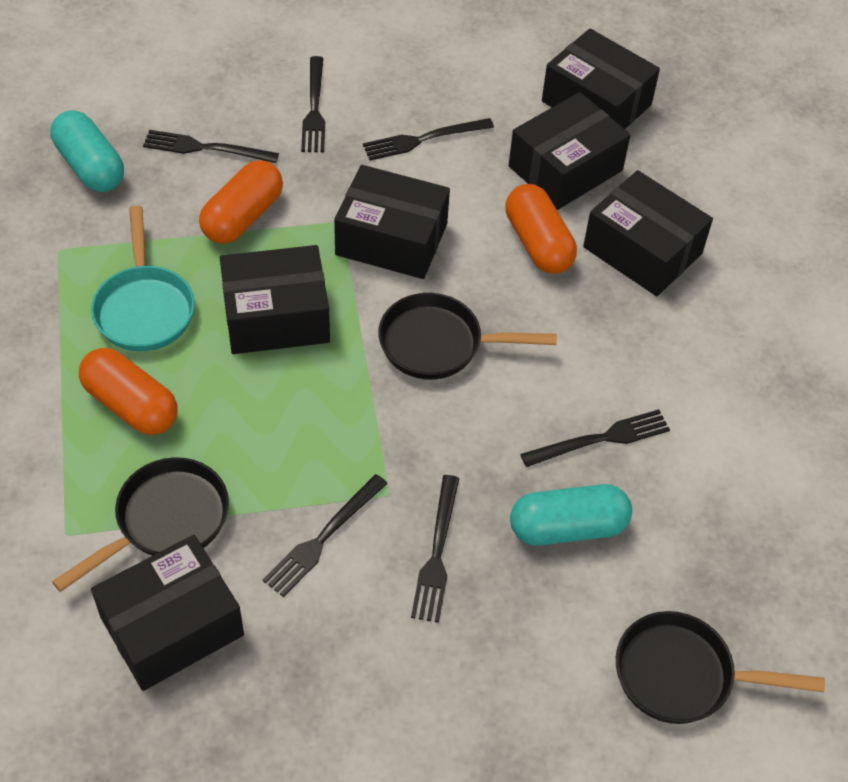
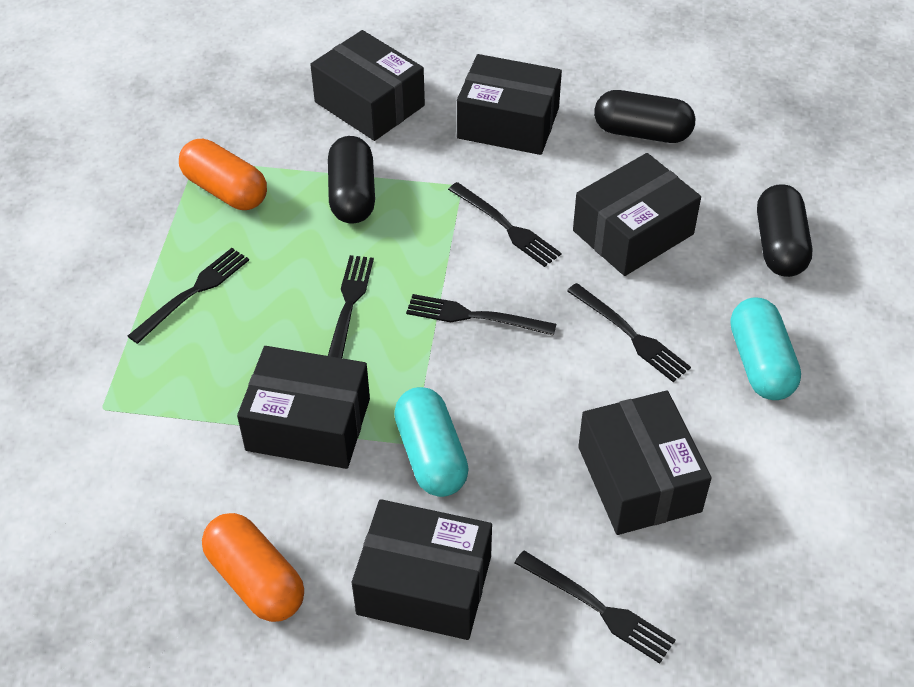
black capsule: none = 0 -> [328,136,375,224] [594,90,695,143] [757,184,813,277] = 3
black pan: [52,457,229,592] [378,293,557,380] [616,611,825,724] = 3 -> none = 0
orange capsule: [79,348,177,435] [199,160,283,244] [505,184,577,274] = 3 -> [179,139,267,210] [202,513,304,622] = 2
turquoise pan: [91,205,195,351] = 1 -> none = 0

